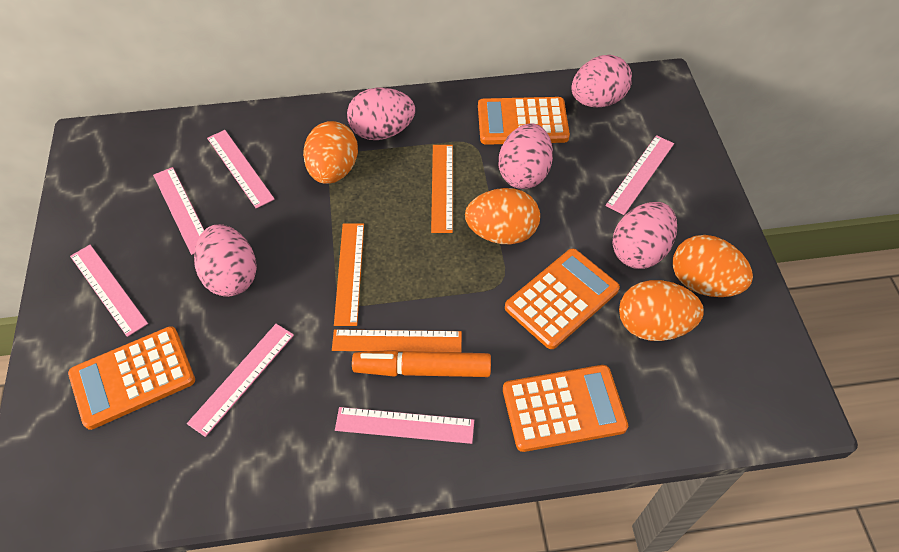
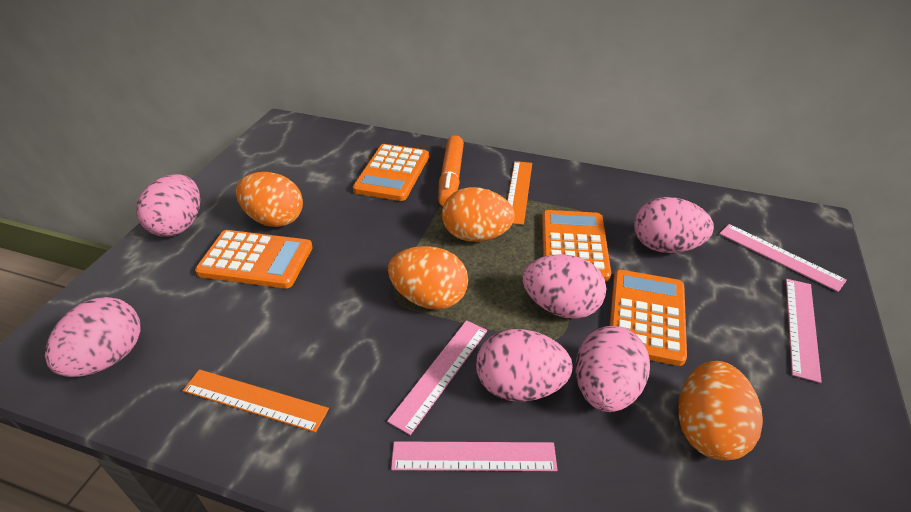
orange ruler: [332,329,462,353] [334,223,364,326] [431,145,453,233] = 3 -> [183,369,329,433] [507,161,532,225] = 2
pink egg: [194,224,257,297] [347,88,415,140] [499,123,553,189] [571,55,632,107] [612,202,677,269] = 5 -> [45,297,141,377] [136,174,200,237] [476,329,573,402] [522,254,606,319] [575,326,650,412] [634,197,714,253] = 6
pink ruler: [70,245,148,337] [153,167,204,255] [187,324,294,437] [207,130,275,209] [335,407,474,444] [606,135,674,215] = 6 -> [387,320,487,435] [391,441,557,471] [719,224,847,292] [786,279,822,383] = 4

